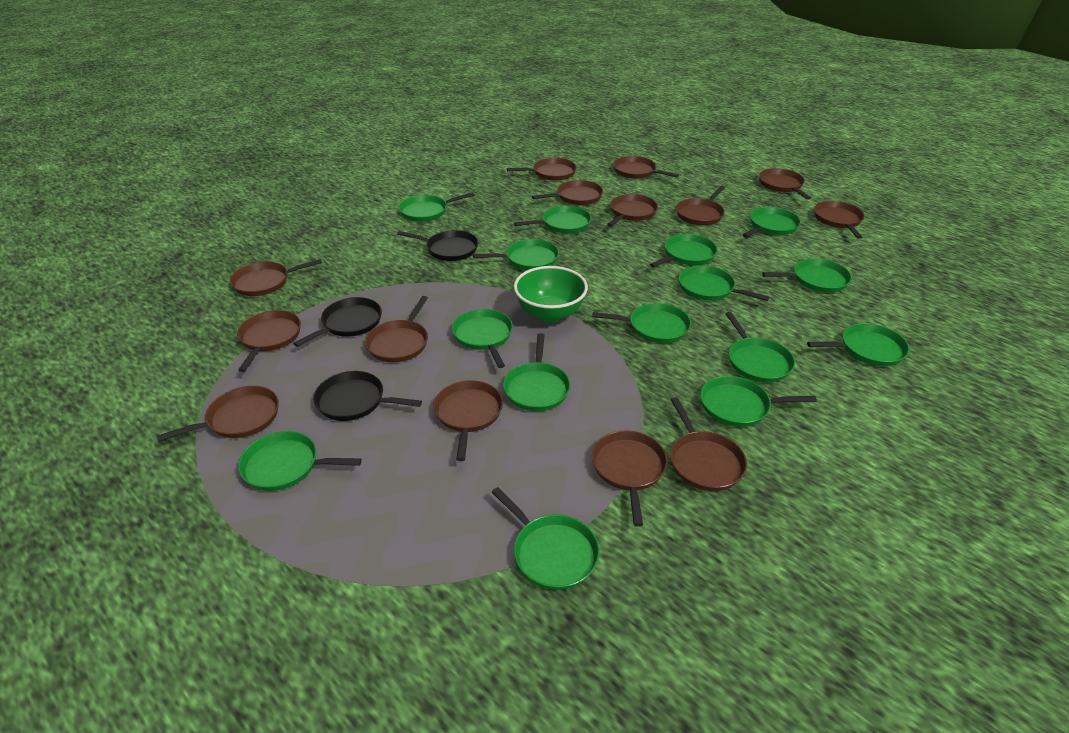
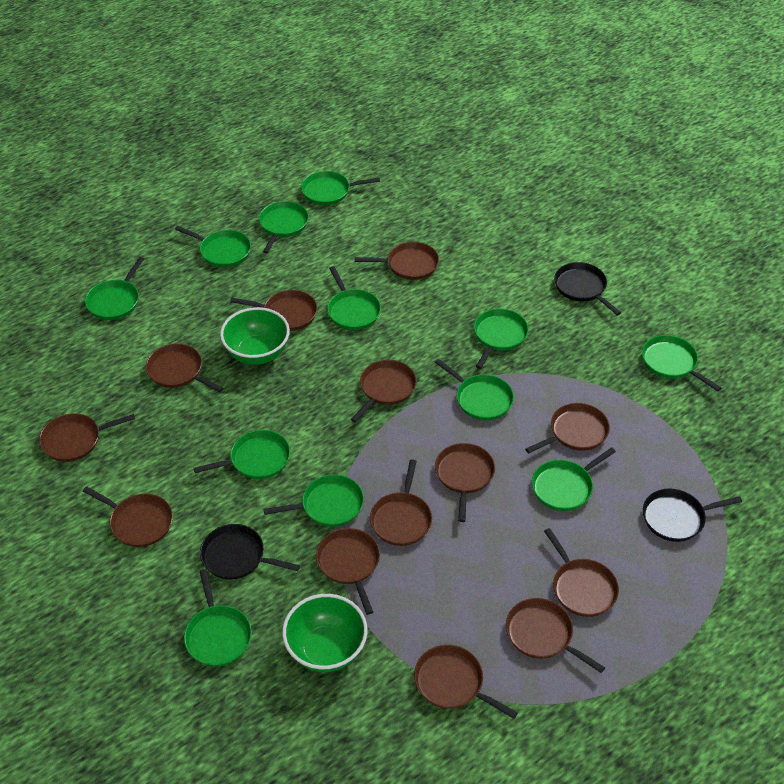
brown pan: [156,386,279,442] [230,259,322,296] [237,310,301,372] [365,296,428,362] [433,380,503,461] [507,158,577,181] [532,180,603,205] [592,430,668,527] [607,194,658,227] [613,156,679,179] [670,398,747,491] [676,186,725,225] [759,168,811,200] [814,201,865,239] = 14 -> [39,413,135,462] [83,486,173,547] [146,344,223,392] [230,290,317,331] [316,528,380,615] [351,360,417,423] [355,242,439,280] [370,460,432,546] [414,645,518,719] [435,443,495,522] [506,598,605,673] [525,403,610,453] [544,528,619,617] = 13
green bowl: [514,266,588,323] = 1 -> [220,307,290,365] [282,594,367,672] = 2
green pan: [238,431,362,491] [399,192,474,222] [452,309,513,368] [473,239,559,270] [492,487,600,590] [503,333,571,411] [514,205,592,233] [592,303,691,343] [650,234,718,267] [679,265,770,301] [700,376,817,427] [725,312,795,383] [743,207,801,237] [762,258,852,293] [807,323,910,366] = 15 -> [85,257,144,320] [175,226,251,267] [184,569,252,667] [194,430,290,479] [259,201,309,254] [264,475,364,527] [301,171,380,205] [327,266,381,330] [435,359,514,420] [474,309,529,369] [532,447,616,511] [642,335,721,392] = 12

